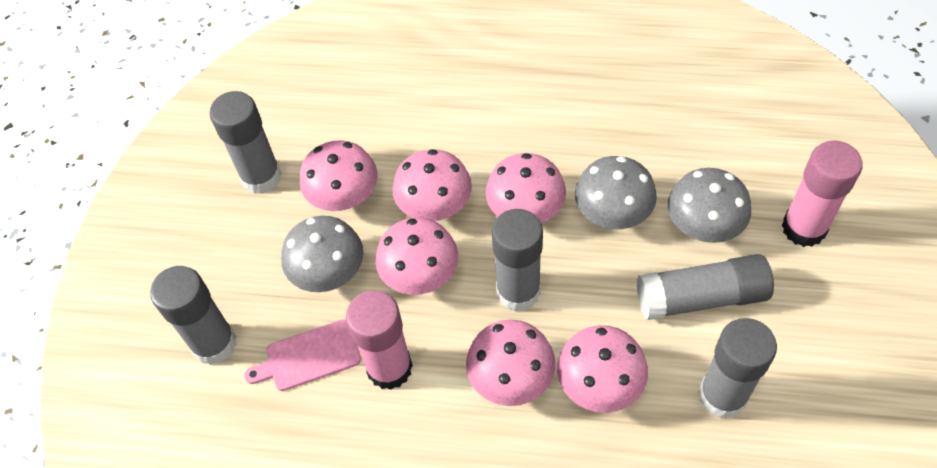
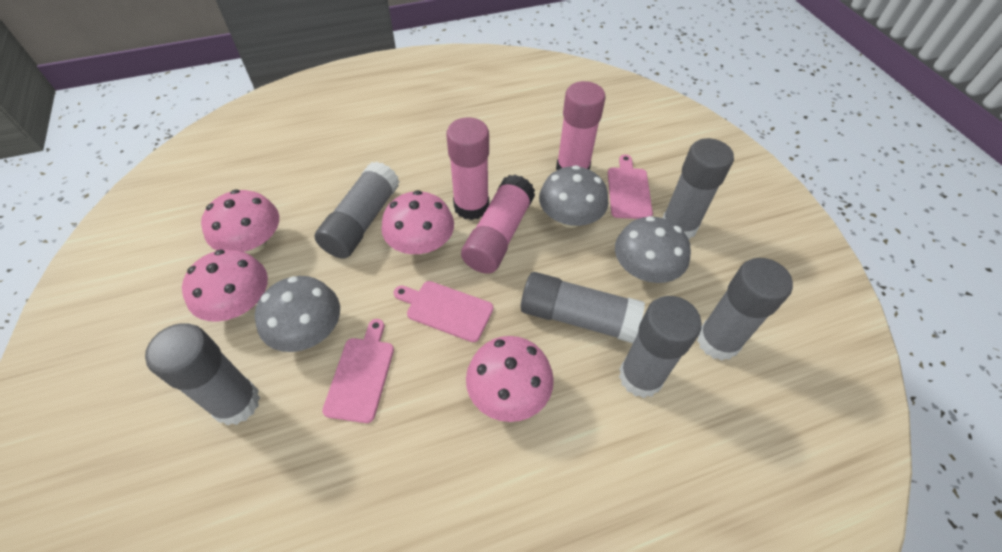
grey glue stick: [150,266,237,365] [210,91,281,194] [492,209,543,312] [637,254,774,320] [698,318,777,419] = 5 -> [145,323,261,425] [315,161,400,259] [521,272,645,343] [619,296,702,398] [662,138,734,240] [697,258,793,361] = 6
pink cutting board: [244,319,361,391] = 1 -> [322,319,394,423] [394,281,493,342] [608,154,653,219] = 3
pink glue stick: [346,290,413,390] [782,140,863,247] = 2 -> [446,117,489,220] [461,175,535,274] [556,81,605,170] = 3
pink mushroom: [299,140,378,211] [375,218,458,295] [392,149,472,221] [466,320,556,406] [486,153,566,223] [557,325,648,413] = 6 -> [182,249,268,322] [201,189,279,254] [381,190,454,255] [466,336,554,422] = 4

